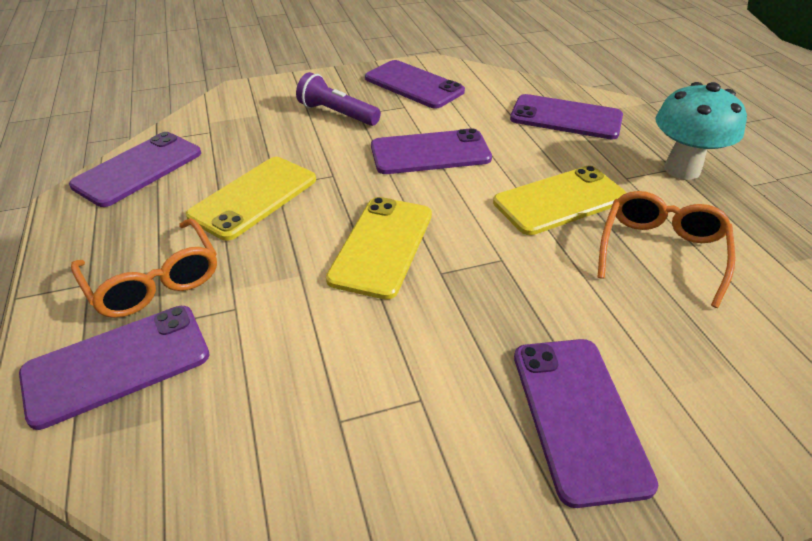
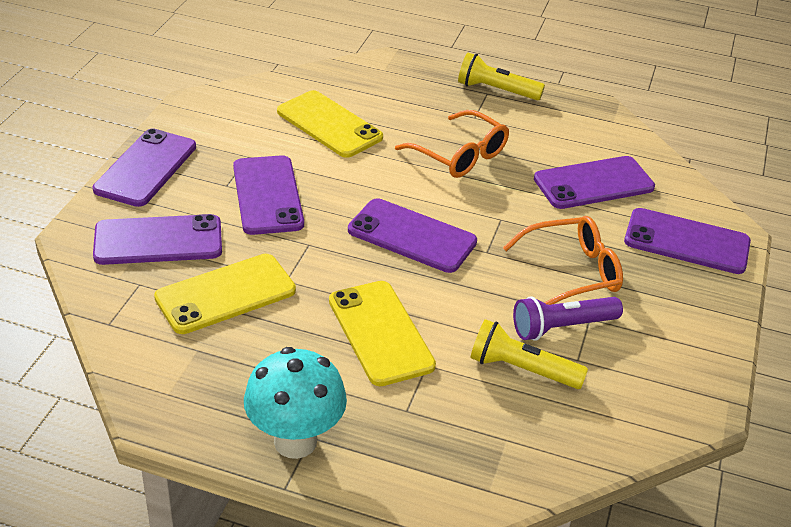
yellow flashlight: none = 0 -> [458,53,545,100] [470,319,588,389] = 2

